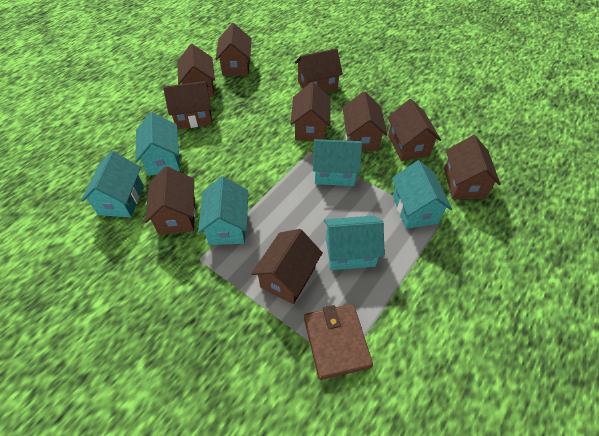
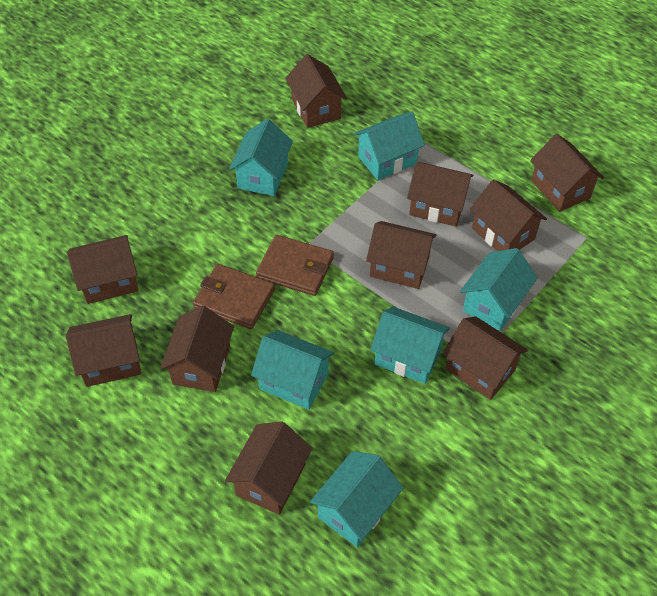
brown wallet: [304,304,373,380] = 1 -> [193,264,275,329] [256,235,334,296] = 2

